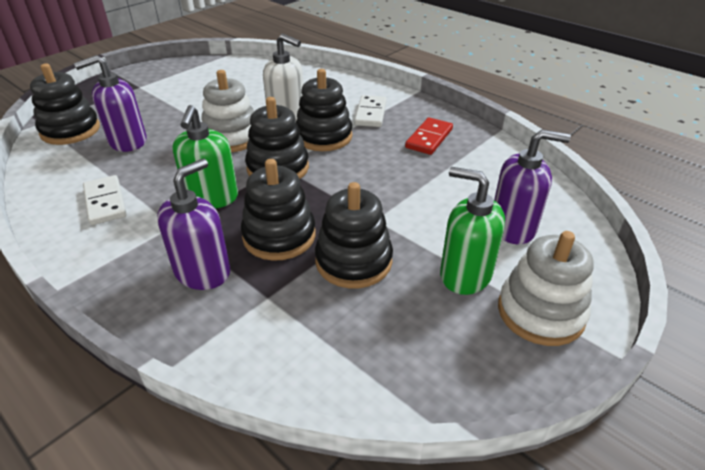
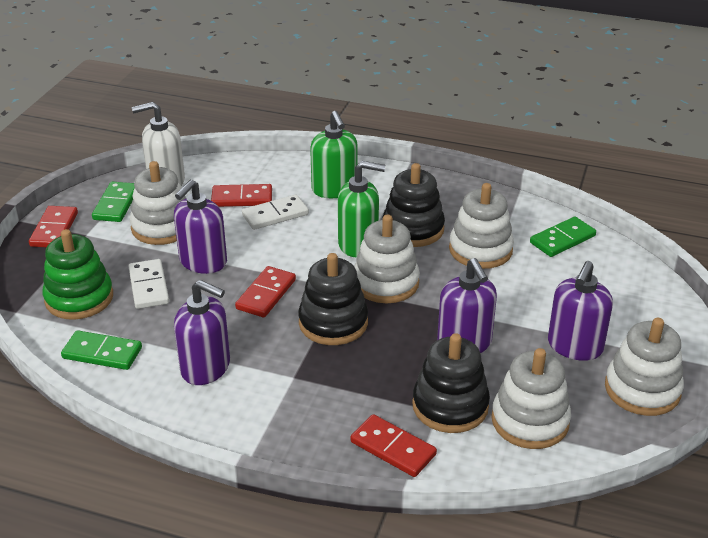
black stacking toy: [30,63,100,145] [241,159,316,261] [245,97,309,179] [296,69,353,151] [315,182,393,288] = 5 -> [298,253,368,345] [383,163,445,247] [412,333,490,433] = 3
green domino: none = 0 -> [61,330,142,370] [92,181,135,222] [530,217,596,257] = 3
green stacking toy: none = 0 -> [42,229,113,320] = 1
purple soap dispenser: [74,55,147,152] [157,159,231,290] [494,130,571,245] = 3 -> [174,180,227,274] [174,280,230,385] [437,258,497,353] [548,261,613,361] = 4
red domino: [405,117,453,155] = 1 -> [29,206,78,247] [211,184,272,207] [235,266,296,318] [351,414,437,477] = 4
white stacking toy: [202,70,254,152] [498,231,594,346] = 2 -> [130,161,186,245] [354,215,420,303] [449,183,514,269] [491,348,571,449] [605,318,684,416] = 5

